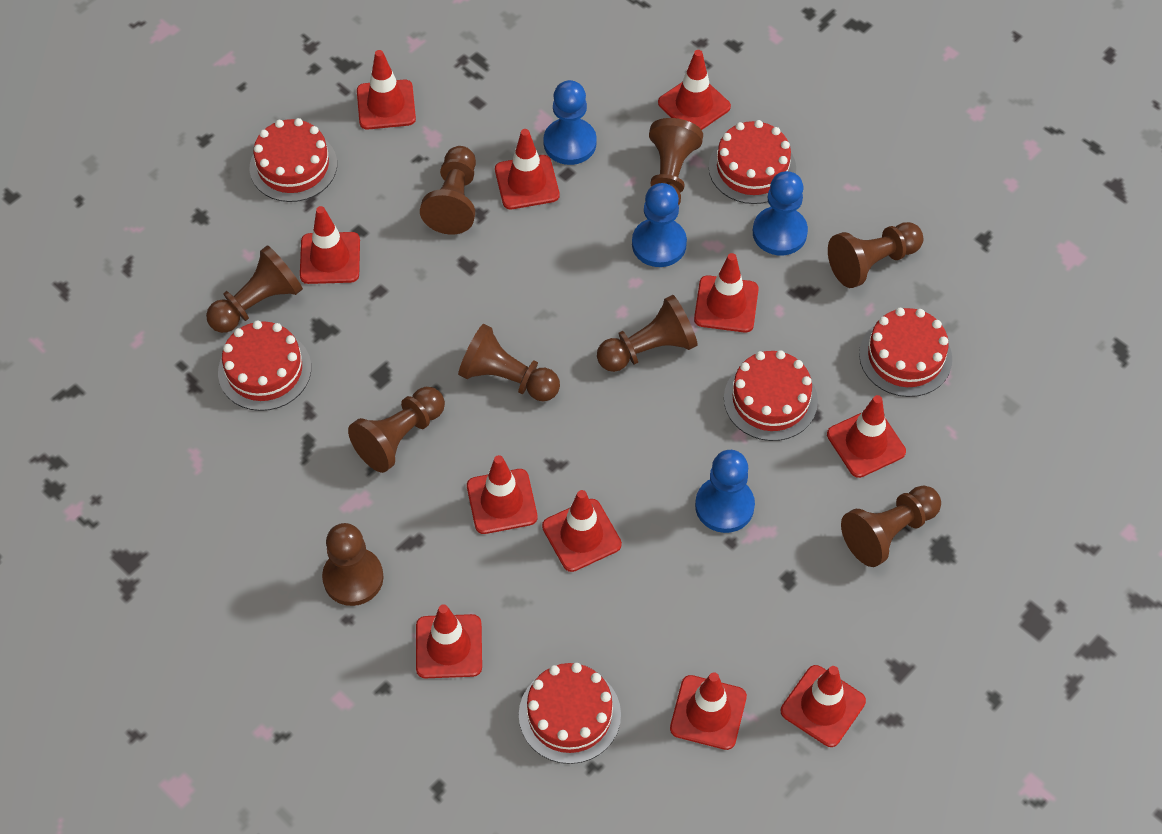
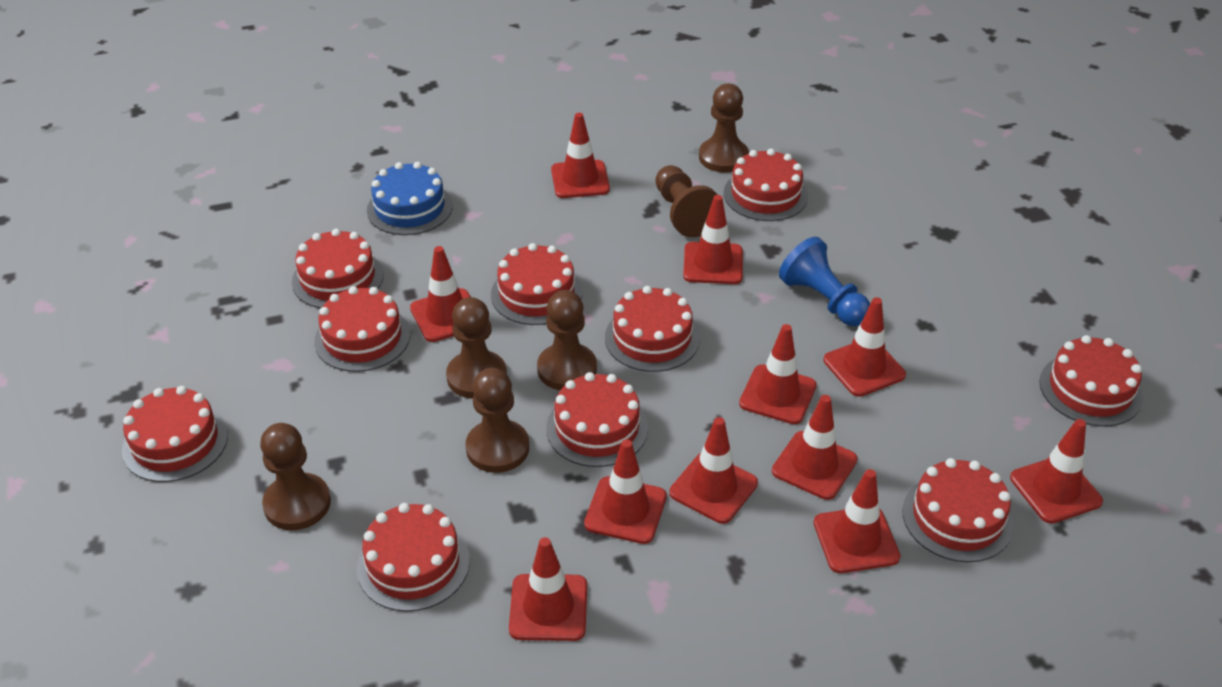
blue cake: none = 0 -> [367,162,453,235] = 1
blue pawn: [543,80,597,165] [632,183,687,267] [695,450,755,533] [753,171,808,255] = 4 -> [779,237,870,326] = 1
brown pawn: [206,245,303,333] [322,523,384,606] [348,387,445,473] [420,146,476,235] [458,324,560,401] [597,295,698,372] [649,118,703,205] [828,222,923,288] [841,486,941,567] = 9 -> [260,423,331,530] [446,297,507,399] [465,368,529,473] [537,290,597,390] [655,165,718,237] [699,84,749,173] = 6
red cake: [218,320,311,411] [250,118,337,202] [519,663,621,764] [709,120,796,204] [724,350,818,441] [859,308,952,397] = 6 -> [122,386,228,482] [292,229,384,308] [314,286,410,372] [357,503,470,612] [491,243,582,325] [546,372,648,467] [605,286,700,372] [724,149,808,221] [902,458,1014,562] [1039,335,1142,427] = 10

